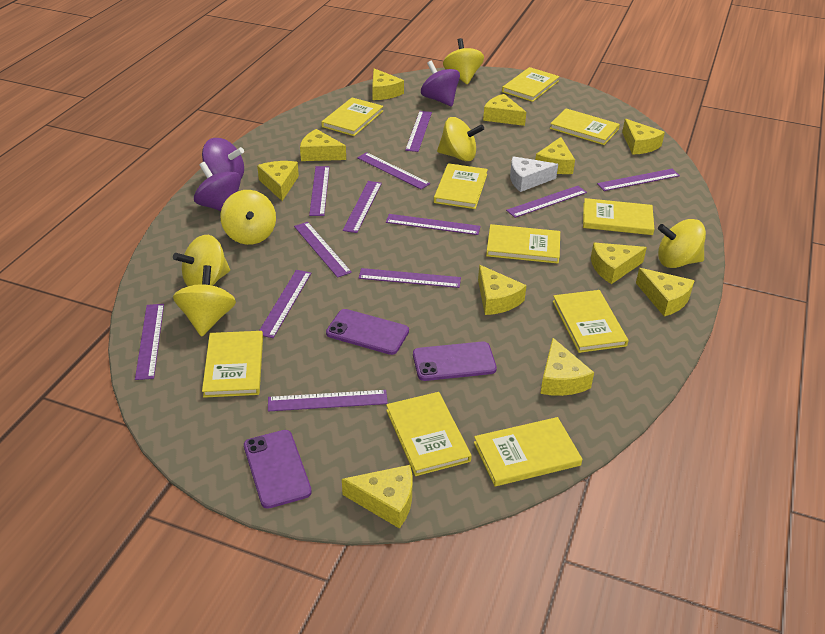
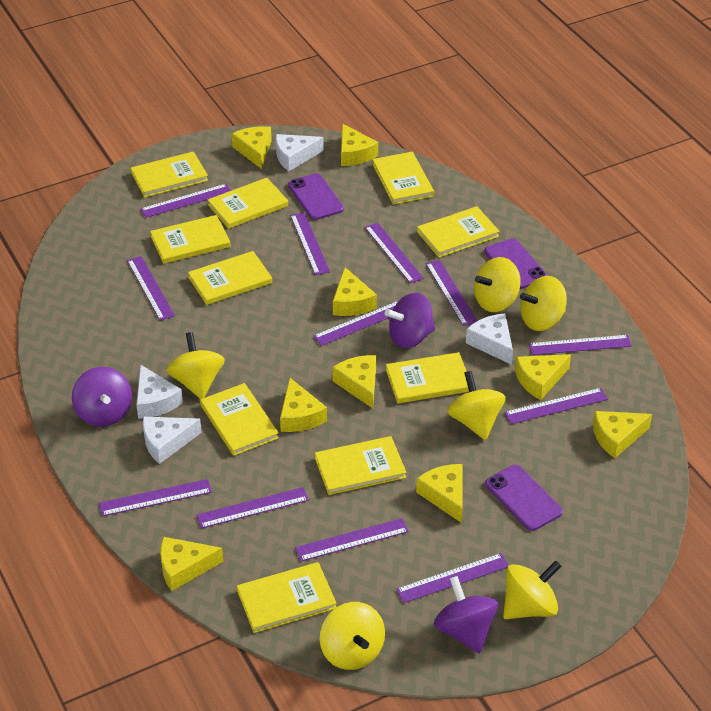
white cheese: [510,156,558,192] = 1 -> [136,365,183,419] [143,417,202,464] [276,134,324,171] [466,314,513,365] = 4
yellow cheese: [257,161,299,201] [300,129,346,161] [342,465,412,529] [372,68,404,100] [478,265,527,315] [483,94,526,126] [535,137,575,174] [540,338,594,396] [591,243,647,284] [622,119,665,155] [636,268,695,316] = 11 -> [160,537,223,591] [232,126,272,169] [280,378,327,432] [332,355,376,408] [333,267,377,316] [341,123,378,166] [416,464,463,523] [515,354,571,400] [593,411,652,458] = 9

